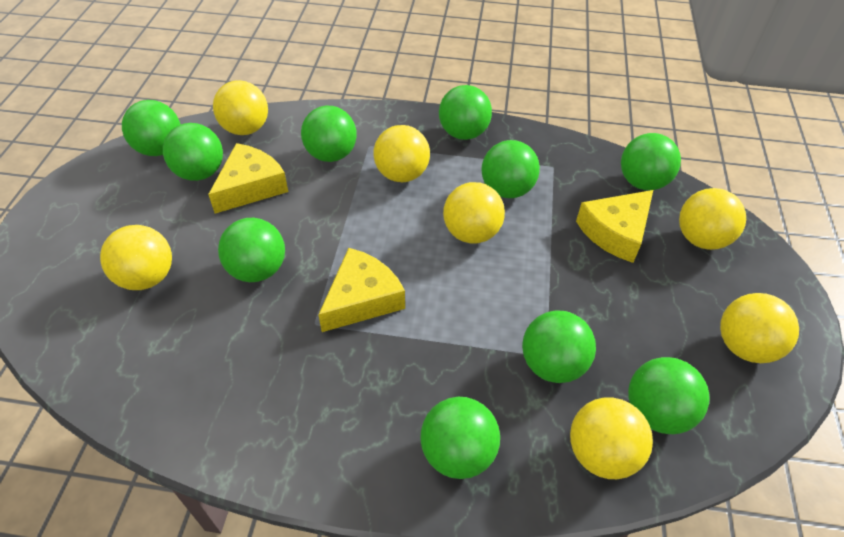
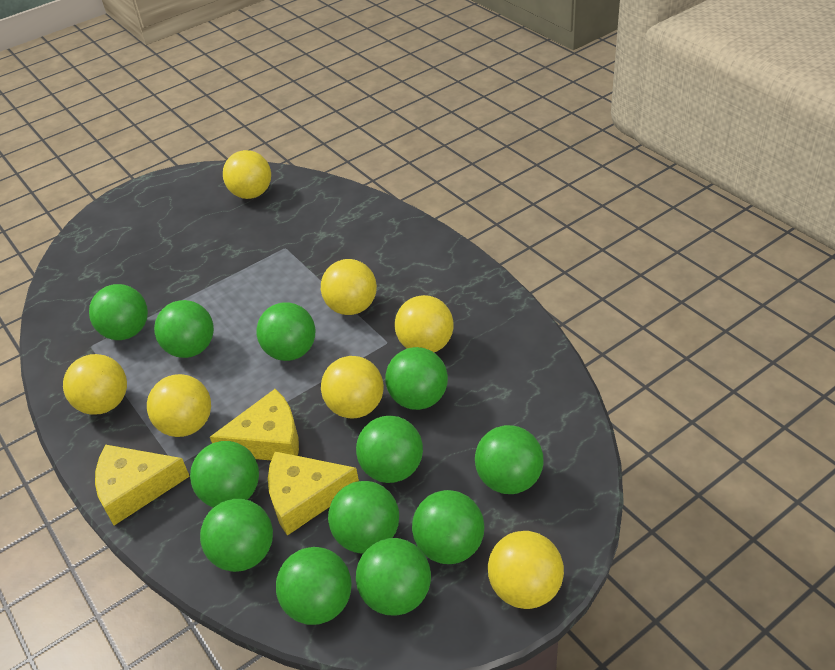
green ball: [122,100,181,156] [163,123,223,181] [218,218,285,282] [301,106,357,162] [420,397,500,479] [439,85,492,140] [482,140,540,198] [522,311,596,383] [621,133,681,190] [628,357,710,434] = 10 -> [89,284,148,340] [154,300,214,358] [190,441,259,508] [200,499,273,572] [257,302,315,361] [276,547,352,625] [328,481,399,554] [356,416,423,483] [356,538,431,616] [386,347,448,410] [412,490,484,564] [475,425,543,494] = 12

